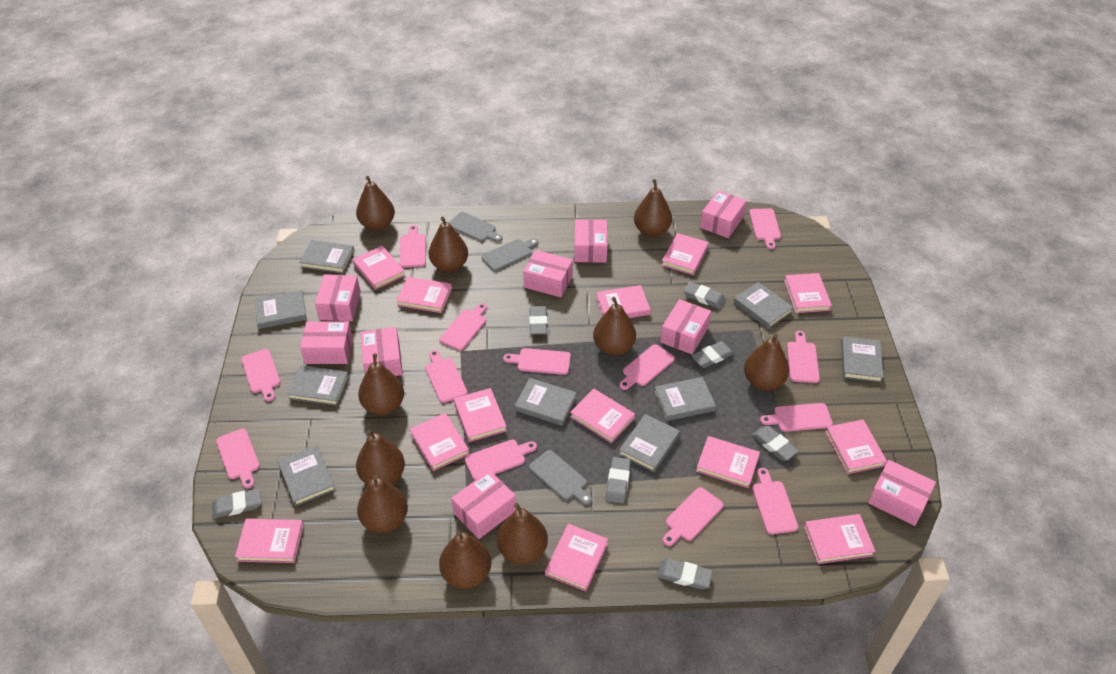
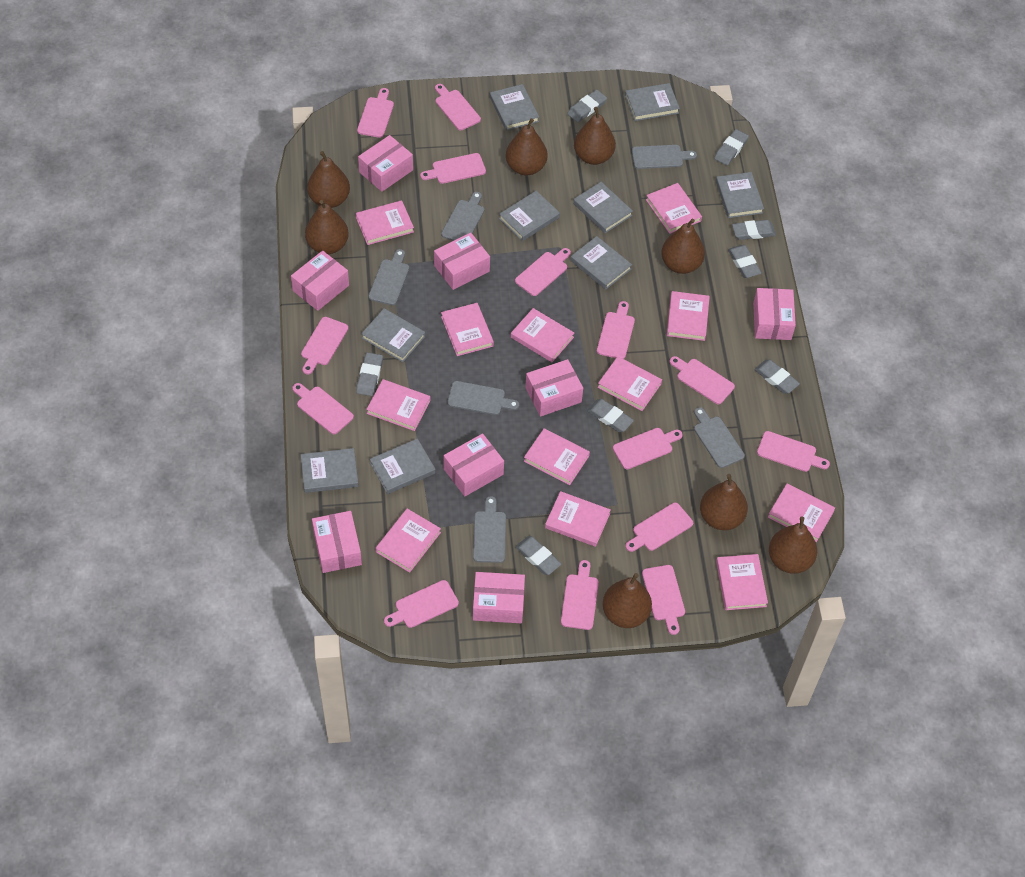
brown pear: [356,176,395,231] [356,430,405,485] [357,475,408,533] [358,353,404,415] [429,217,468,272] [439,531,491,589] [497,503,548,564] [593,297,636,356] [634,179,672,237] [744,334,789,390] = 10 -> [305,200,349,254] [307,151,350,208] [506,118,548,176] [574,107,616,165] [603,573,652,628] [661,219,705,274] [700,474,748,530] [769,516,817,574] = 8
grey cutting board: [449,212,502,242] [482,238,538,271] [529,450,592,505] = 3 -> [368,249,409,305] [441,192,484,241] [447,381,519,415] [473,496,506,563] [632,145,697,169] [694,407,745,468] = 6
grey eraser: [212,488,261,519] [529,306,547,335] [606,457,631,504] [657,558,713,589] [683,282,726,309] [691,341,734,368] [752,425,799,461] = 7 -> [356,352,383,396] [515,536,561,575] [567,90,607,122] [587,399,634,432] [714,129,749,166] [728,245,762,278] [732,220,776,240] [754,360,800,394] = 8
pink book: [235,519,304,563] [353,246,405,290] [396,277,452,313] [410,413,469,471] [454,388,507,442] [545,524,608,591] [570,389,635,443] [596,285,651,318] [662,233,709,275] [696,436,760,488] [784,273,832,313] [804,514,876,564] [825,420,887,474] = 13 -> [356,200,414,245] [366,379,431,431] [375,508,441,573] [441,303,494,356] [511,308,574,362] [524,428,590,485] [545,491,611,547] [598,356,662,411] [646,183,702,234] [667,291,710,341] [716,554,768,610] [768,484,835,542] = 12
pink box: [300,321,353,364] [315,274,361,321] [361,327,403,376] [451,470,516,539] [523,250,573,297] [574,219,607,263] [660,299,711,354] [700,190,746,238] [868,460,936,526] = 9 -> [291,250,349,311] [312,511,362,573] [358,135,413,192] [434,233,490,290] [444,433,504,497] [473,572,525,623] [525,359,583,417] [753,288,796,340] = 8
pink cutting board: [216,429,260,488] [241,349,281,402] [400,225,426,268] [425,350,468,403] [439,303,487,350] [465,440,537,480] [503,348,571,375] [619,344,675,390] [663,487,724,546] [749,208,781,249] [752,468,798,534] [760,403,833,432] [787,331,820,383] = 13 -> [292,383,354,434] [301,317,348,375] [357,88,394,138] [384,580,459,628] [420,153,486,184] [435,84,481,130] [515,248,571,296] [561,560,599,630] [597,301,635,359] [613,428,683,469] [626,502,693,552] [642,565,685,635] [670,356,735,404] [757,431,830,472] = 14

